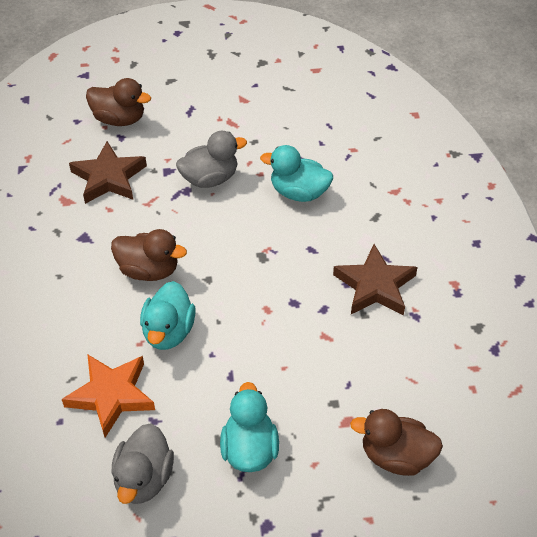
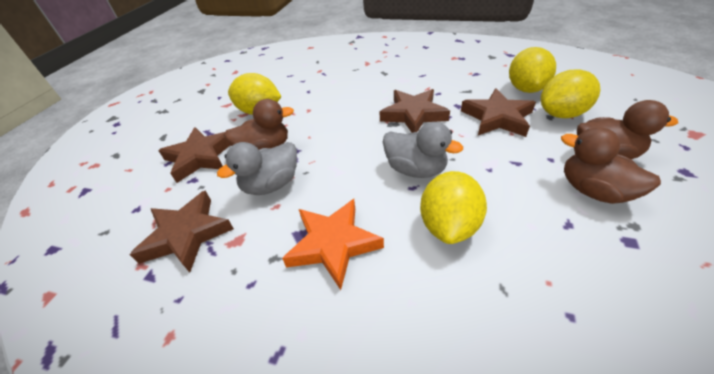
brown star: [69,141,147,204] [333,244,417,315] = 2 -> [130,191,234,272] [158,127,230,183] [380,89,450,133] [461,88,536,137] = 4
turquoise duck: [140,281,196,350] [220,382,279,472] [260,145,333,202] = 3 -> none = 0
yellow lemon: none = 0 -> [228,73,282,115] [420,171,487,244] [509,47,556,93] [541,69,600,118] = 4

